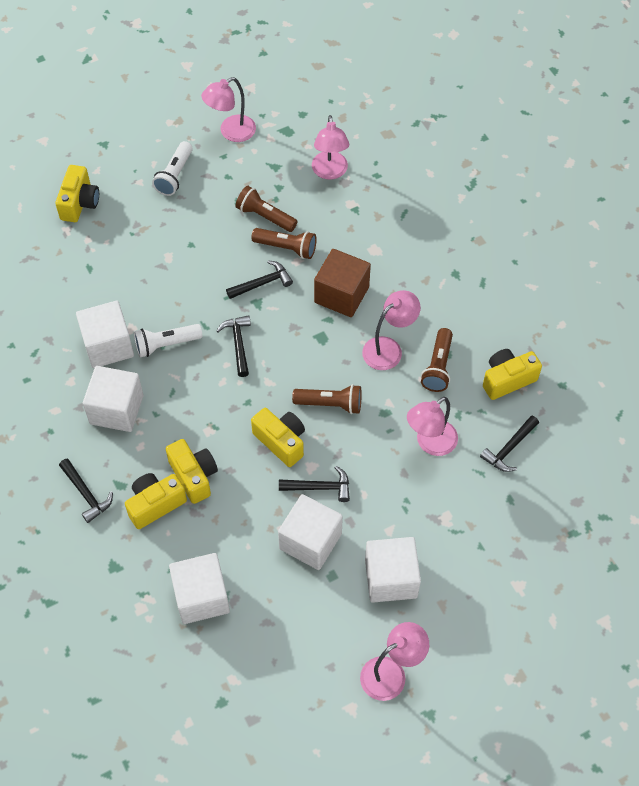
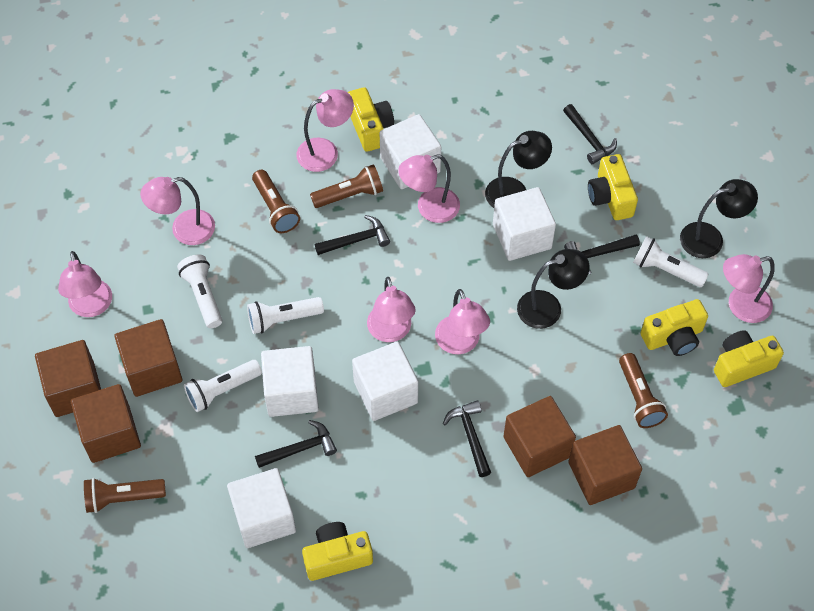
black lamp: none = 0 -> [485,131,552,208] [517,249,590,329] [680,179,758,258] = 3
brown cube: [314,249,371,317] = 1 -> [35,340,101,417] [71,384,141,463] [114,319,182,397] [503,396,576,477] [568,425,642,505] = 5
pink lamp: [201,77,256,142] [312,115,349,180] [360,622,429,701] [362,290,420,370] [407,397,458,456] = 5 -> [58,251,112,317] [140,177,215,245] [296,89,354,172] [367,277,416,342] [398,154,460,223] [435,289,490,354] [723,254,775,323] = 7
white flashlight: [134,324,202,357] [152,141,193,196] = 2 -> [177,254,222,328] [184,360,262,412] [247,297,324,334] [633,236,709,287] = 4

